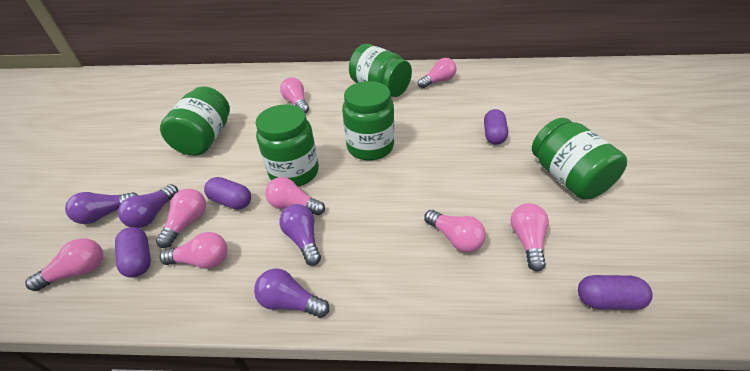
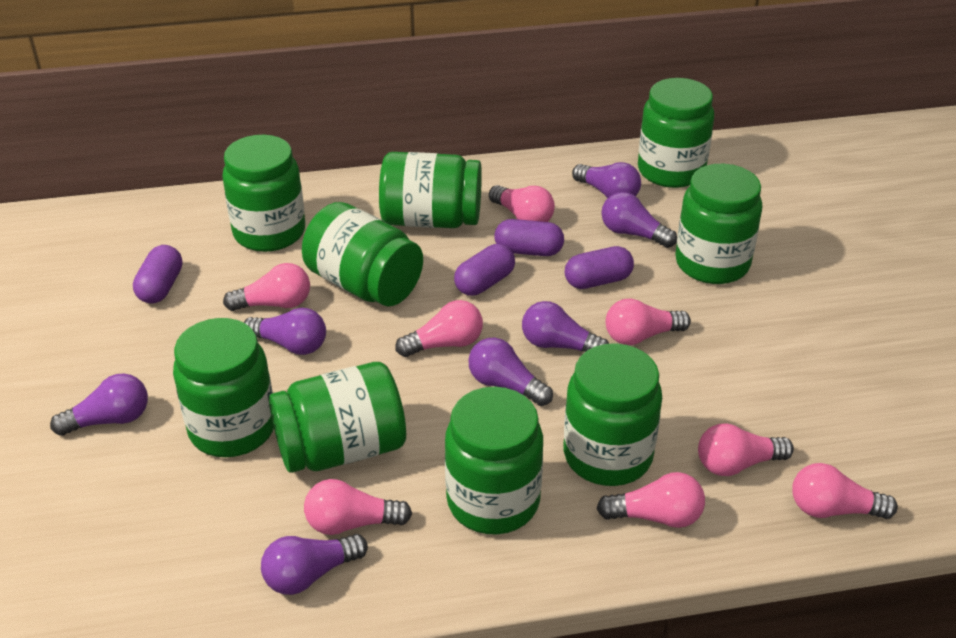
green jar: [160,86,230,156] [255,104,319,187] [342,81,394,161] [349,44,412,97] [532,118,627,199] = 5 -> [173,318,274,457] [222,135,305,252] [269,362,406,473] [302,202,423,306] [379,152,482,228] [445,387,543,534] [564,343,662,486] [638,78,714,188] [675,164,762,284] = 9
purple light bulb: [65,192,139,224] [118,184,178,228] [254,269,329,318] [279,204,321,266] = 4 -> [50,373,148,436] [244,308,326,355] [261,534,368,595] [468,338,553,406] [522,301,609,352] [572,162,641,198] [602,192,677,248] = 7

